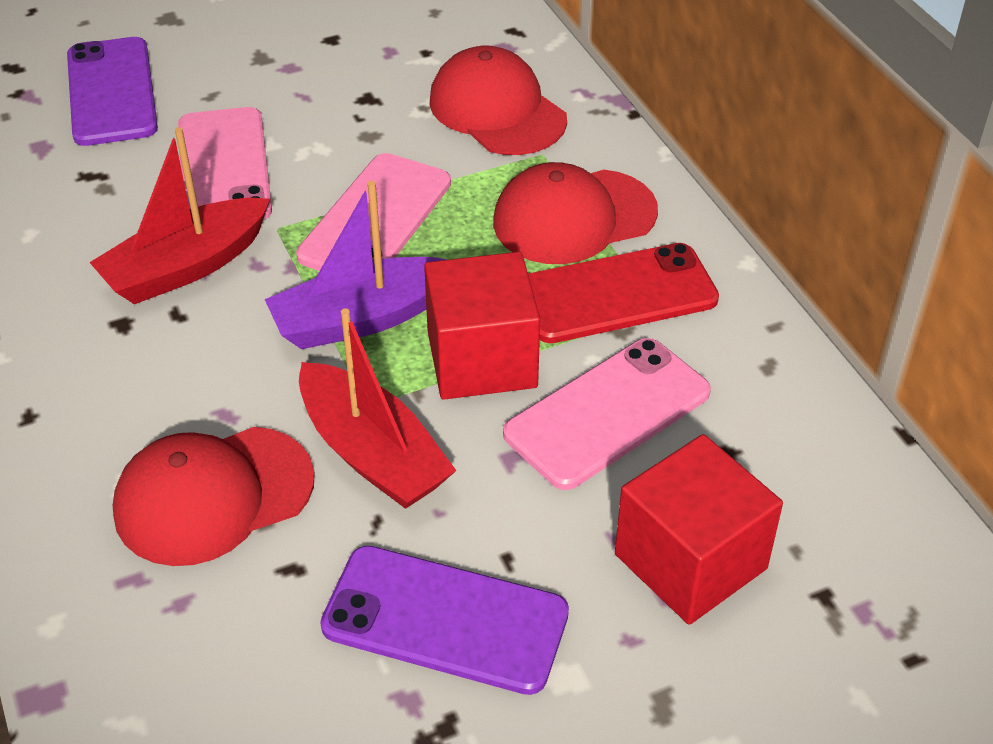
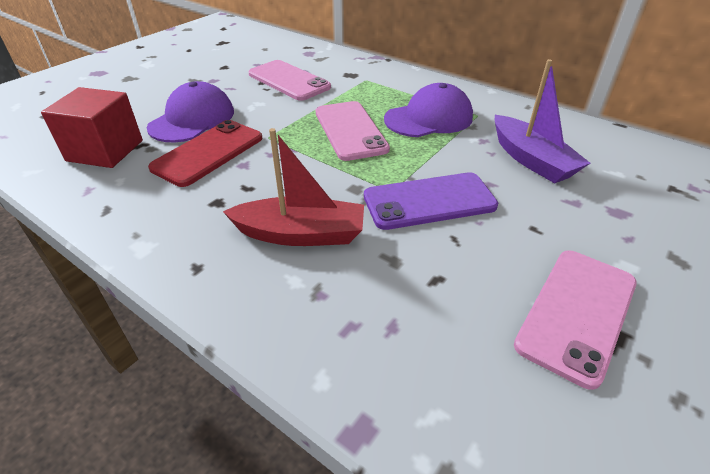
purple cap: none = 0 -> [147,81,234,143] [384,83,473,137] = 2
purple phone: [67,37,158,146] [320,546,569,695] = 2 -> [364,172,498,230] = 1
red boat: [89,127,270,304] [299,308,457,509] = 2 -> [223,128,364,246] = 1
red cap: [113,427,315,566] [429,46,567,155] [493,162,658,264] = 3 -> none = 0
red cube: [424,252,540,400] [615,434,783,625] = 2 -> [41,87,143,168] = 1

